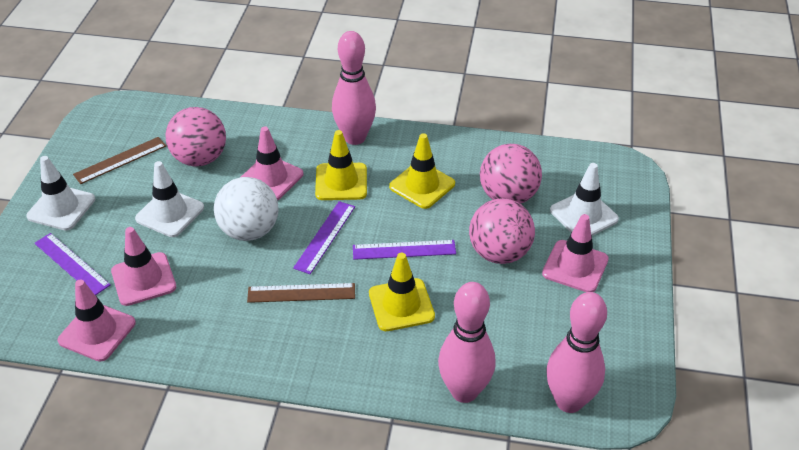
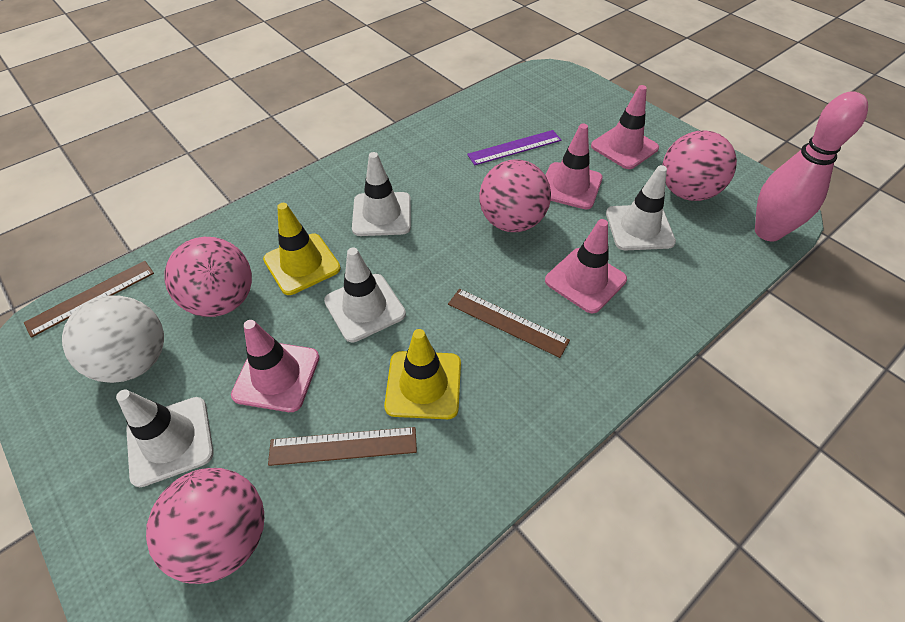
brown ruler: [73,137,166,184] [247,283,355,303] = 2 -> [24,261,154,337] [268,427,417,466] [448,289,570,358] = 3
pink ball: [165,107,226,167] [469,198,535,264] [480,144,542,204] = 3 -> [146,468,264,584] [164,237,252,317] [479,159,551,232] [662,130,737,201] = 4
pink bowling pin: [332,31,376,145] [438,282,496,403] [546,292,607,413] = 3 -> [755,91,868,241] = 1
purple ruler: [35,233,111,295] [293,201,355,274] [353,240,456,260] = 3 -> [467,130,561,165] = 1
white traffic cone: [26,156,95,230] [135,161,204,237] [550,163,619,236] = 3 -> [116,390,214,487] [324,248,406,342] [352,152,411,236] [606,165,676,250] = 4
yellow traffic cone: [315,130,367,200] [369,253,435,331] [389,133,455,209] = 3 -> [263,203,341,295] [384,329,461,419] = 2

